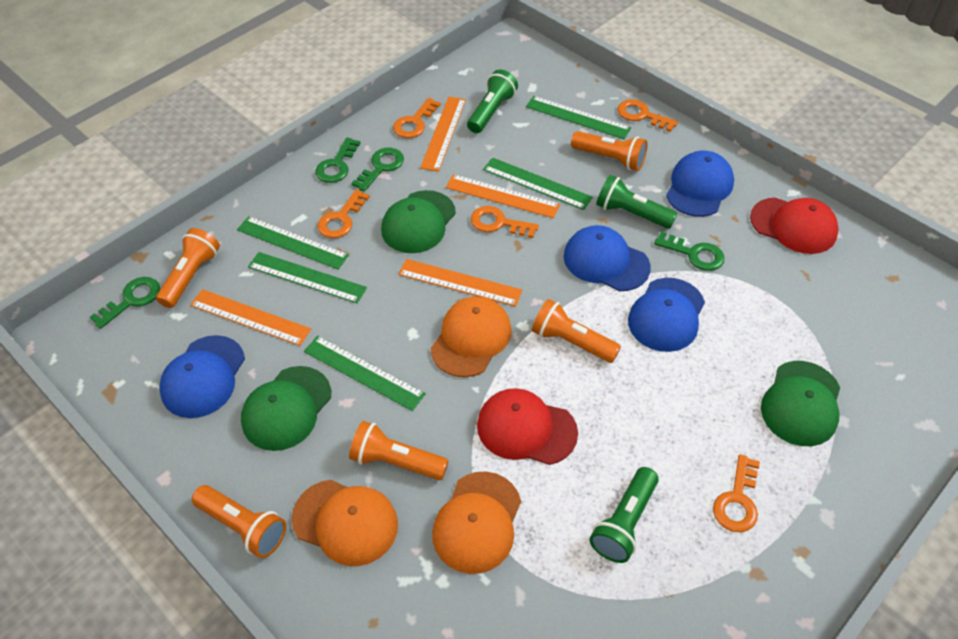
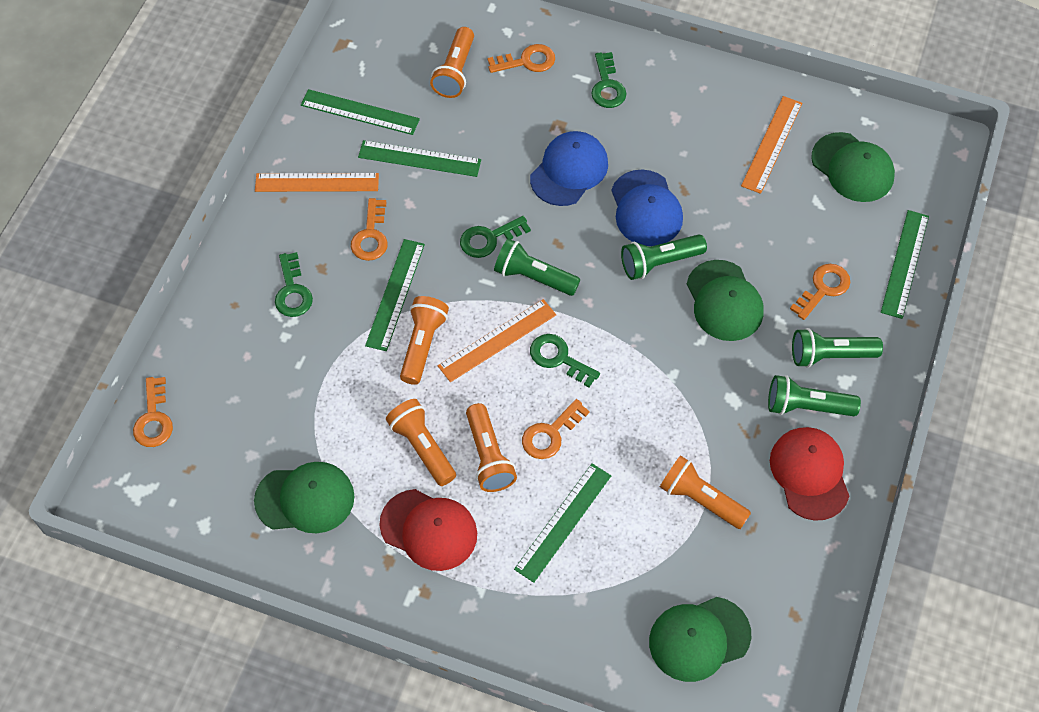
blue cap: [159,335,245,418] [564,225,651,291] [628,278,705,352] [666,151,734,217] = 4 -> [530,131,608,206] [611,170,683,246] = 2
green cap: [241,366,331,451] [381,190,456,253] [761,361,840,446] = 3 -> [254,462,355,533] [649,597,751,682] [687,260,763,341] [811,132,895,202] = 4
green flashlight: [467,69,518,133] [589,467,659,563] [596,175,677,229] = 3 -> [494,239,580,296] [621,234,707,280] [768,375,861,416] [792,328,883,368] = 4
orange cap: [292,480,398,566] [431,297,512,377] [432,471,521,574] = 3 -> none = 0
orange ruler: [190,289,311,346] [398,259,523,307] [420,97,466,172] [446,174,560,218] = 4 -> [255,173,379,192] [438,299,556,382] [741,96,802,194] = 3

